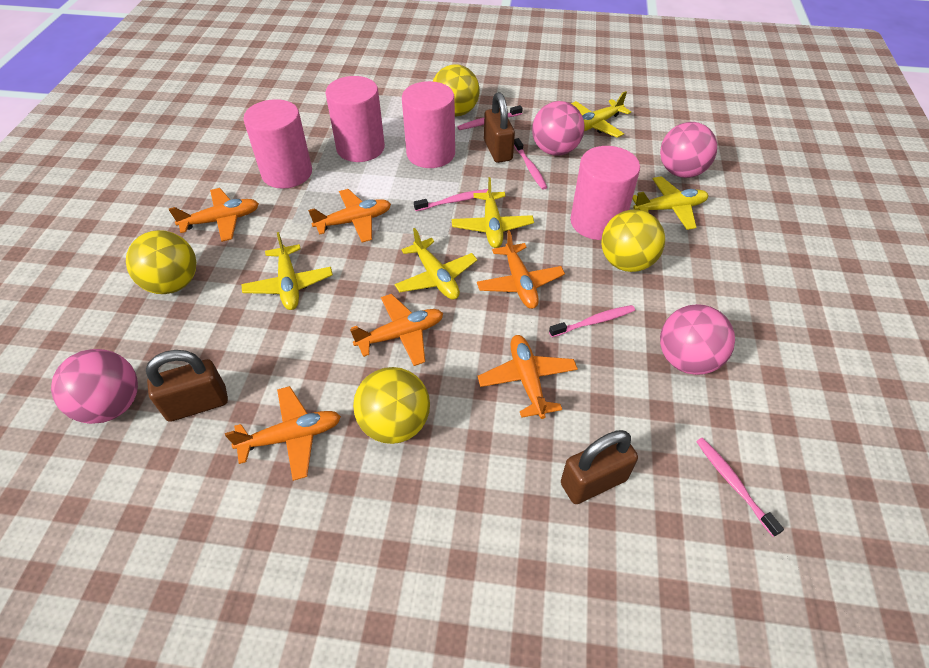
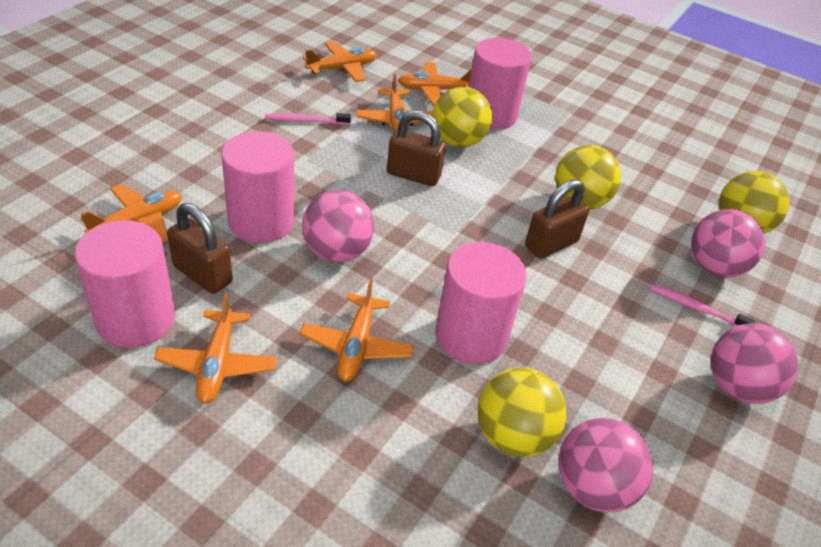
pink toothbrush: [414,189,488,211] [457,105,523,130] [514,138,547,190] [549,305,635,337] [696,438,784,537] = 5 -> [265,113,351,125] [651,285,756,326] = 2
yellow plane: [241,232,333,310] [395,228,477,300] [452,177,534,248] [571,91,631,138] [632,176,708,230] = 5 -> none = 0

